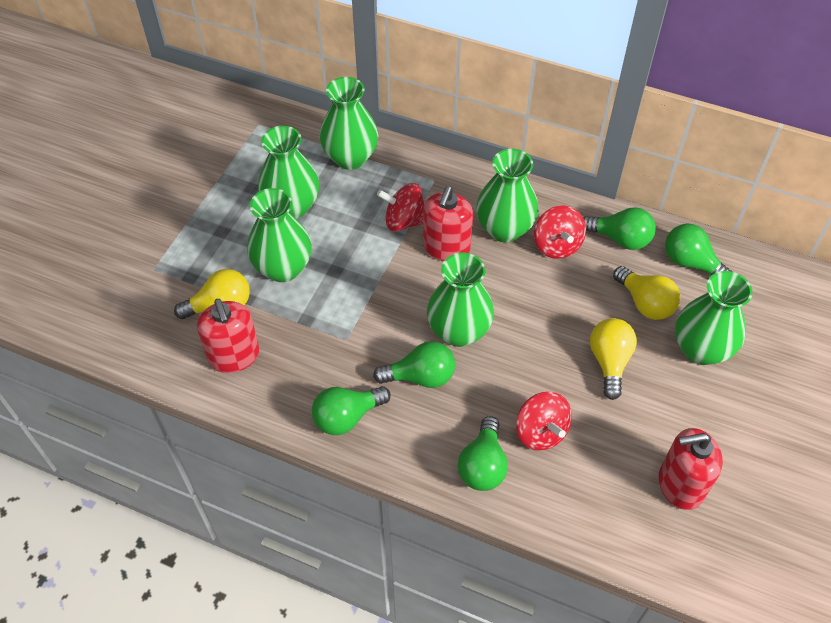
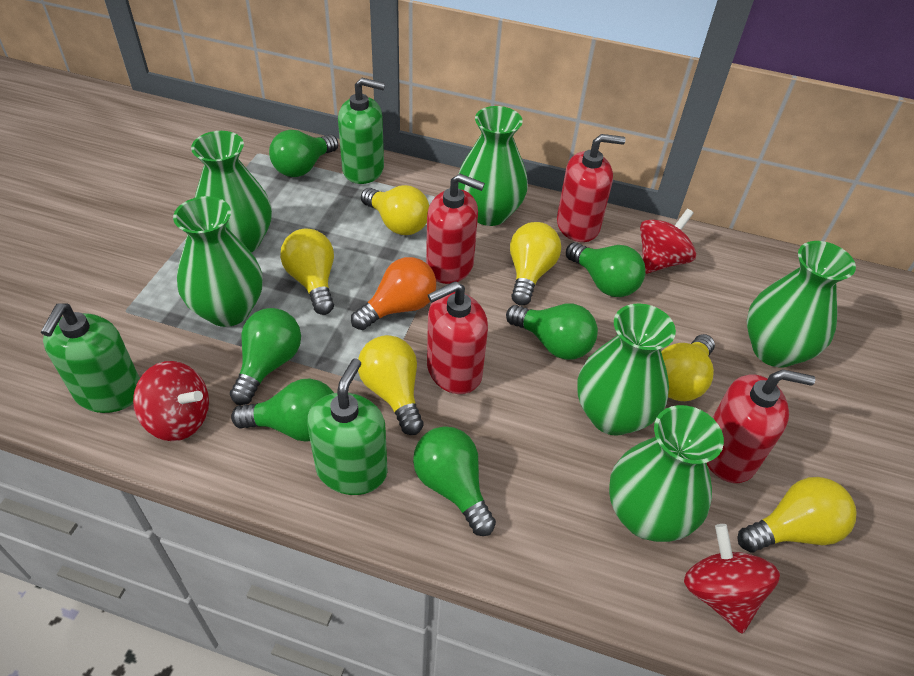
green light bulb: [312,386,391,435] [373,341,455,388] [458,416,508,491] [584,207,656,250] [665,224,732,275] = 5 -> [230,308,301,405] [231,378,334,441] [269,130,338,177] [413,426,496,536] [506,303,598,360] [566,242,645,297] = 6
green soap dispenser: none = 0 -> [41,304,140,413] [307,358,388,495] [338,78,385,184] = 3
orange light bulb: none = 0 -> [351,257,436,330] = 1
red soap dispenser: [197,299,259,373] [423,186,473,261] [659,428,723,510] = 3 -> [426,174,485,284] [427,281,488,394] [557,134,626,242] [707,370,815,483] = 4
yellow light bulb: [174,269,250,319] [590,318,637,400] [613,266,680,320] = 3 -> [280,229,334,315] [358,335,424,435] [361,185,429,235] [510,222,561,306] [661,334,715,401] [738,477,857,553] = 6

